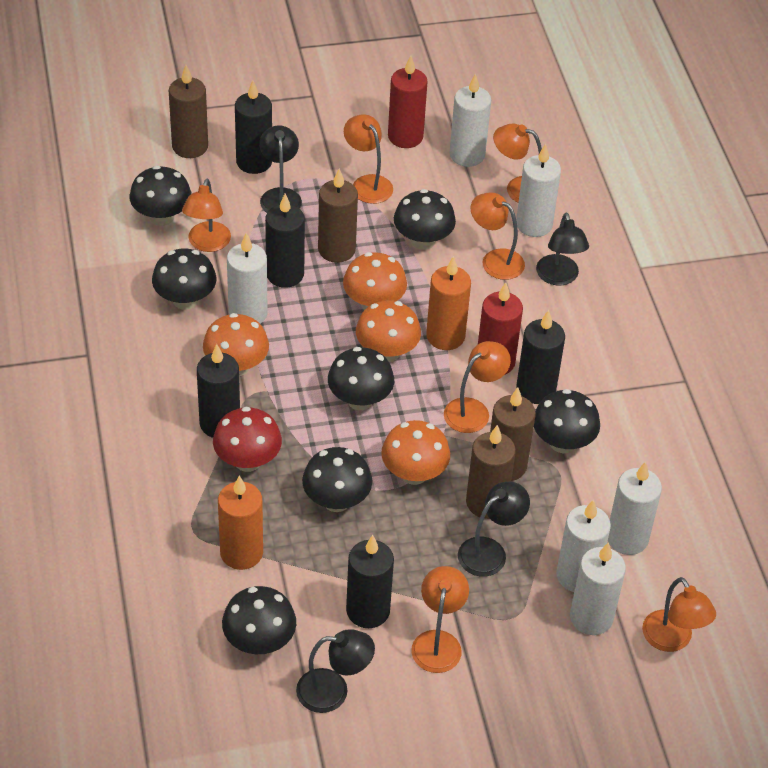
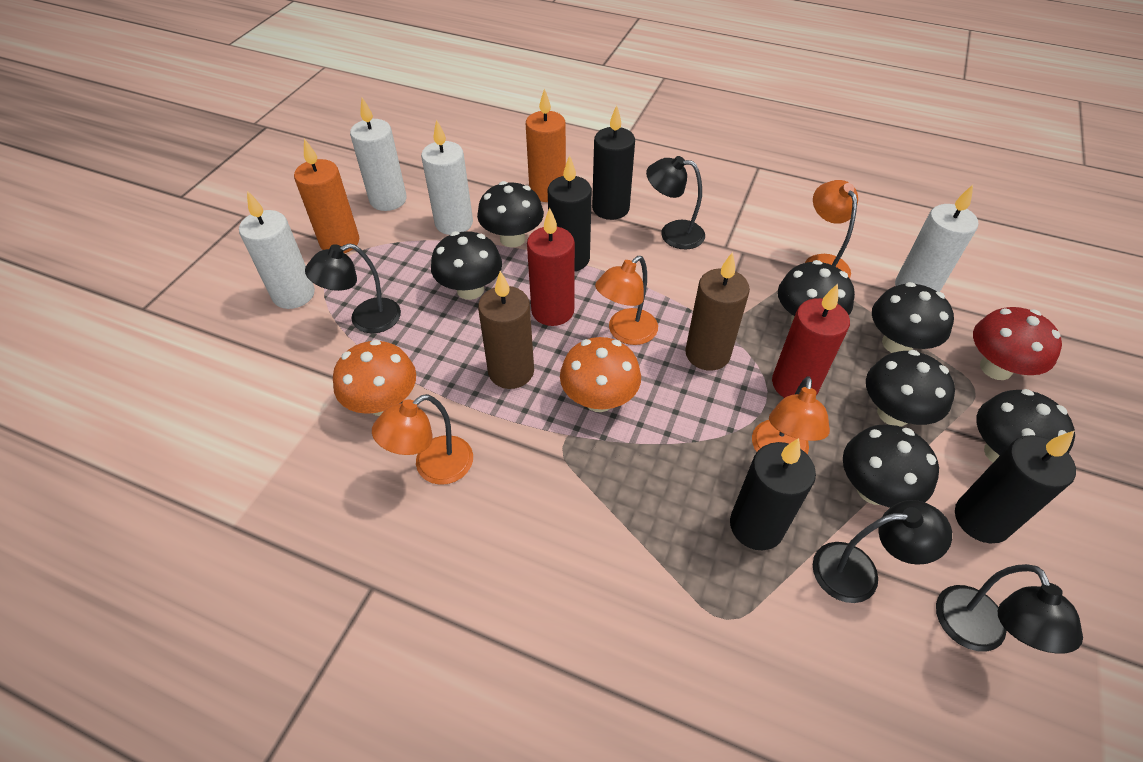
black candle: [197,344,240,438] [235,80,272,174] [265,194,305,288] [346,535,394,628] [516,310,565,404] = 5 -> [548,155,592,271] [592,105,635,220] [730,438,816,550] [955,430,1076,543] = 4
brown candle: [169,65,208,158] [318,169,358,263] [466,425,516,519] [490,388,536,481] = 4 -> [478,271,534,389] [685,252,750,371] = 2
orange lamp: [182,178,231,252] [344,114,393,204] [411,566,469,673] [444,341,511,433] [471,192,525,280] [493,124,542,202] [642,577,716,652] = 7 -> [372,394,473,485] [595,256,658,345] [752,376,830,454] [805,180,858,278] = 4
orange mushroom: [203,313,269,376] [343,252,407,310] [356,300,421,362] [381,420,450,485] = 4 -> [333,340,416,416] [560,337,641,412] = 2
white candle: [227,233,268,324] [450,73,491,167] [516,144,561,237] [556,499,611,592] [570,542,626,635] [608,462,662,555] = 6 -> [239,191,315,309] [350,97,407,211] [421,119,473,235] [895,185,978,292] = 4

